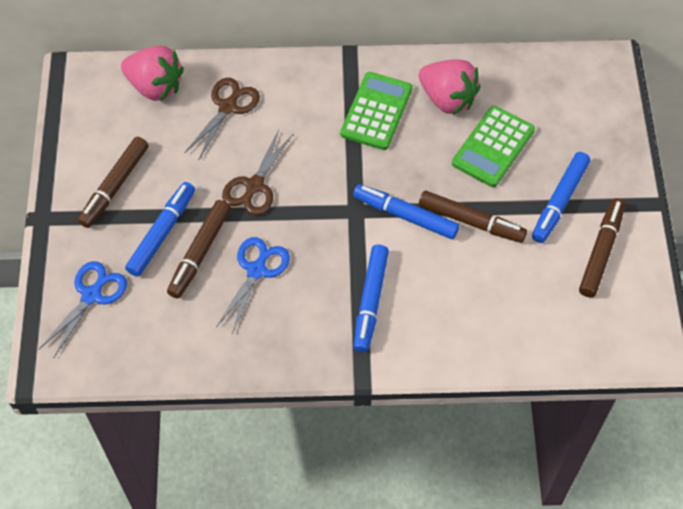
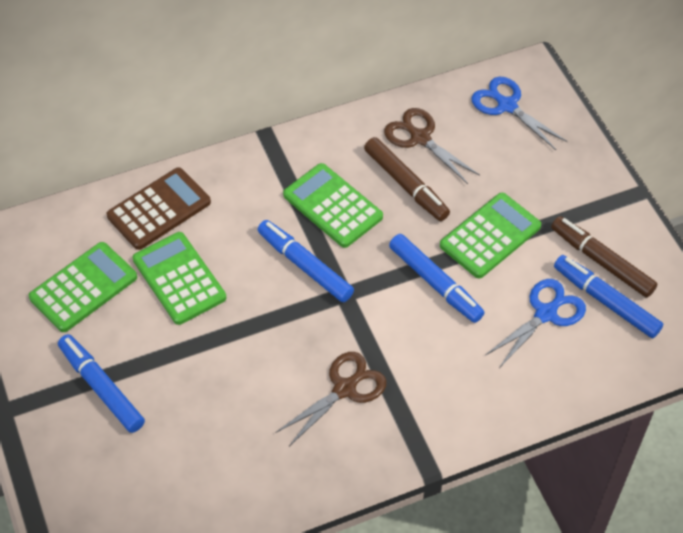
brown calculator: none = 0 -> [107,167,211,250] = 1
brown marker: [78,137,148,228] [167,200,231,298] [419,191,527,243] [579,198,625,297] = 4 -> [364,137,450,221] [551,216,658,298] = 2
green calculator: [340,72,412,150] [452,106,535,187] = 2 -> [29,242,137,332] [133,232,226,325] [283,163,383,248] [440,193,541,278] = 4
pink strawberry: [121,46,184,101] [419,59,481,115] = 2 -> none = 0

